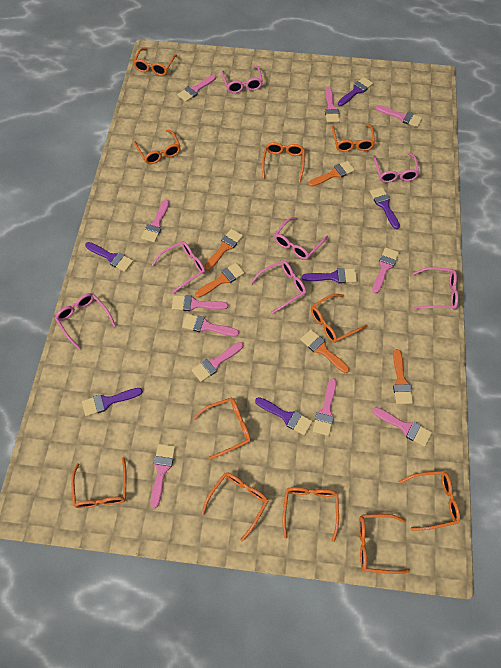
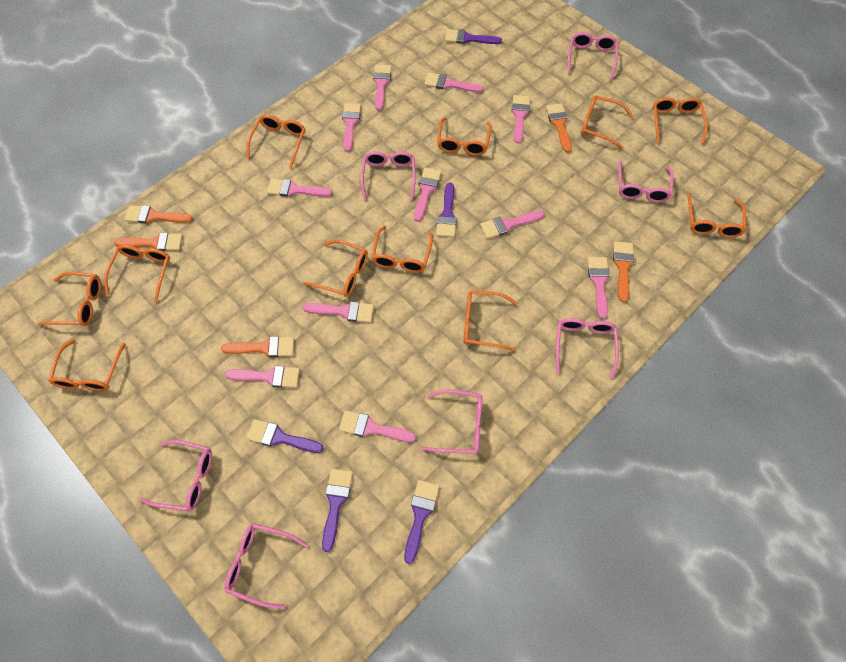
purple brush: [82,388,143,416] [85,242,133,272] [255,397,312,435] [302,268,357,283] [338,77,373,106] [370,187,400,229] = 6 -> [247,419,324,453] [322,469,353,552] [404,480,439,564] [436,183,457,237] [445,29,502,44] = 5

